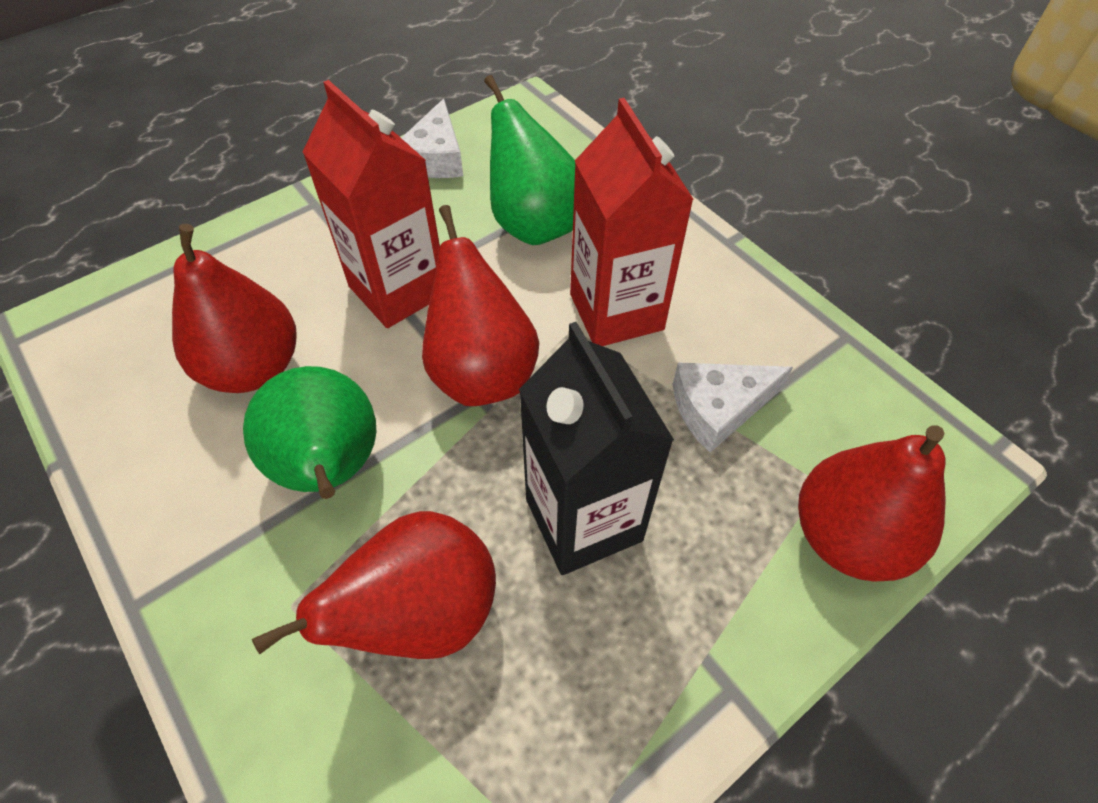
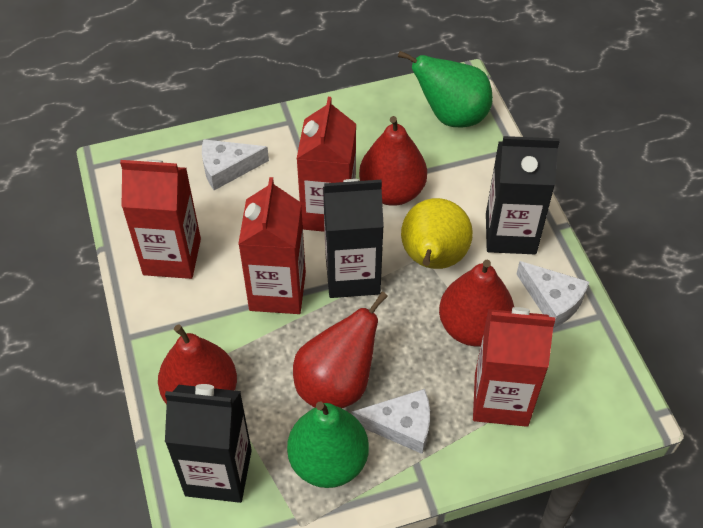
black carton: [519,322,674,575] = 1 -> [165,384,252,503] [323,179,384,298] [486,136,560,254] = 3
red carton: [302,80,440,328] [570,98,694,346] = 2 -> [120,160,201,279] [238,177,306,314] [297,97,356,232] [473,307,555,427] = 4
white cheese: [402,99,463,178] [673,362,793,453] = 2 -> [202,139,269,190] [352,389,430,454] [517,261,589,328] = 3
yellow pear: none = 0 -> [401,198,473,269] = 1

